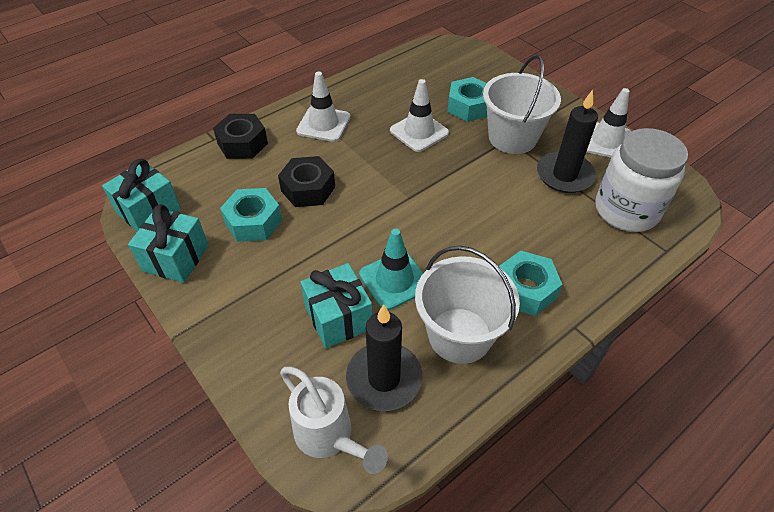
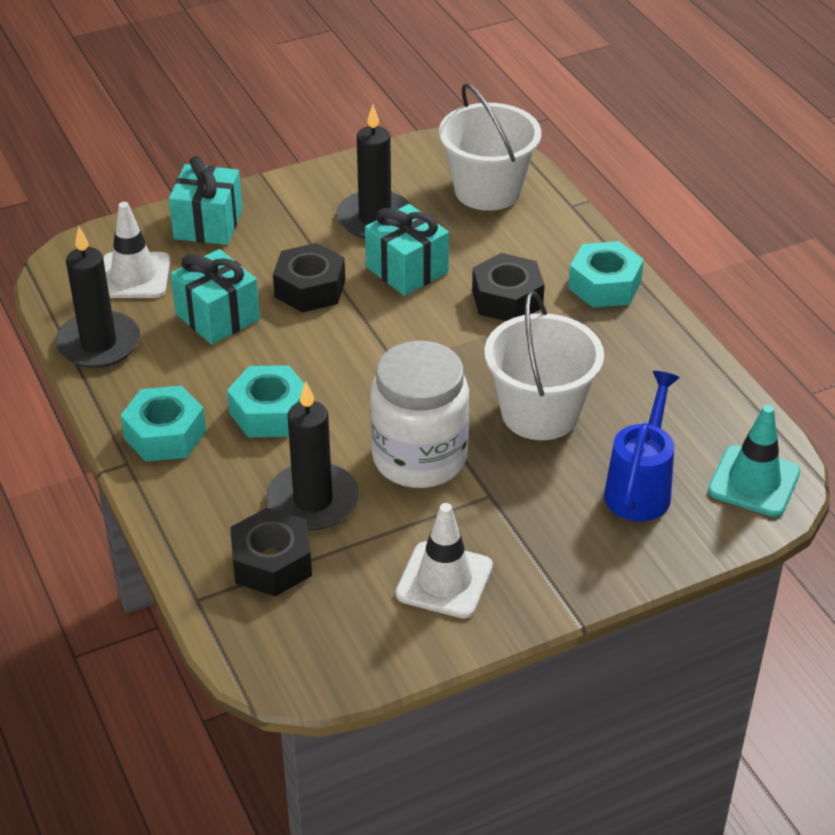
black candle: [346,304,423,411] [537,90,598,193] = 2 -> [55,227,140,368] [266,382,359,530] [336,105,411,239] = 3
black nut: [213,114,268,159] [278,156,335,207] = 2 -> [230,508,312,596] [273,243,345,312] [472,253,545,321] = 3
blue watering can: none = 0 -> [604,371,680,521] = 1
white traffic cone: [296,72,351,142] [390,79,449,152] [586,88,632,158] = 3 -> [103,202,170,298] [396,503,493,618] = 2
white watering can: [280,367,388,474] = 1 -> none = 0

